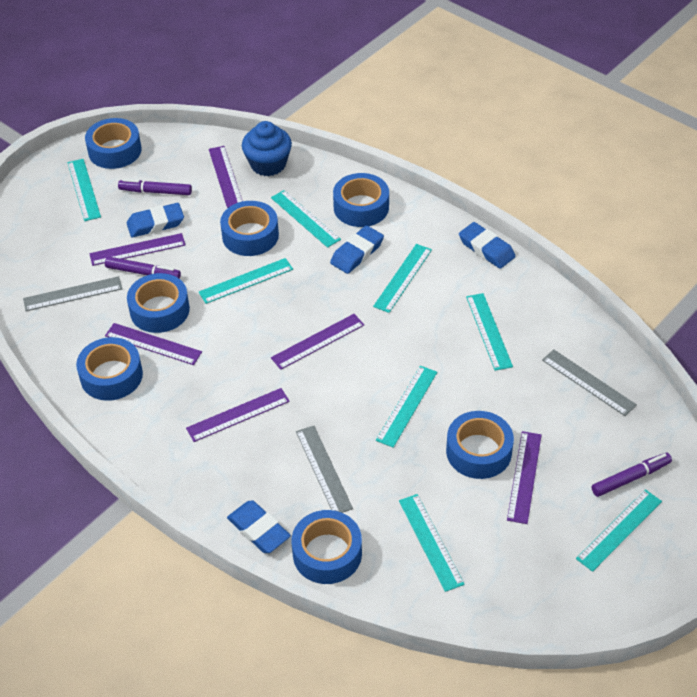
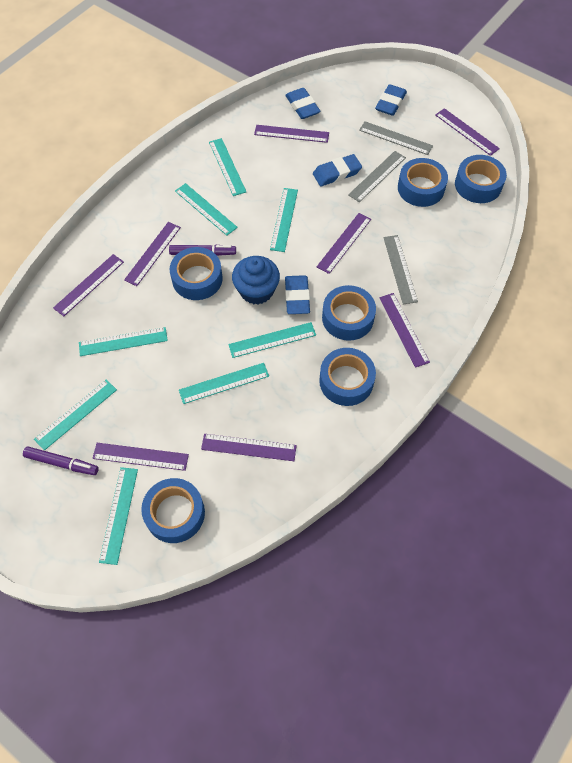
blue tape: [76,337,143,401] [85,118,142,169] [127,273,190,333] [220,201,279,256] [292,510,362,584] [333,173,389,227] [446,411,514,479] = 7 -> [141,478,205,543] [169,247,223,300] [319,348,376,406] [322,285,376,341] [398,158,448,207] [455,155,507,203] = 6
purple marker: [105,257,181,279] [118,179,192,195] [591,453,672,497] = 3 -> [23,446,99,475] [169,245,236,256] = 2
purple ruler: [89,233,186,266] [105,323,202,365] [186,388,290,442] [209,146,242,208] [271,314,364,370] [507,431,542,524] = 6 -> [53,254,124,316] [92,443,189,471] [124,222,181,286] [201,434,297,461] [254,125,329,143] [317,213,371,274] [379,293,430,368] [435,108,500,156] = 8

